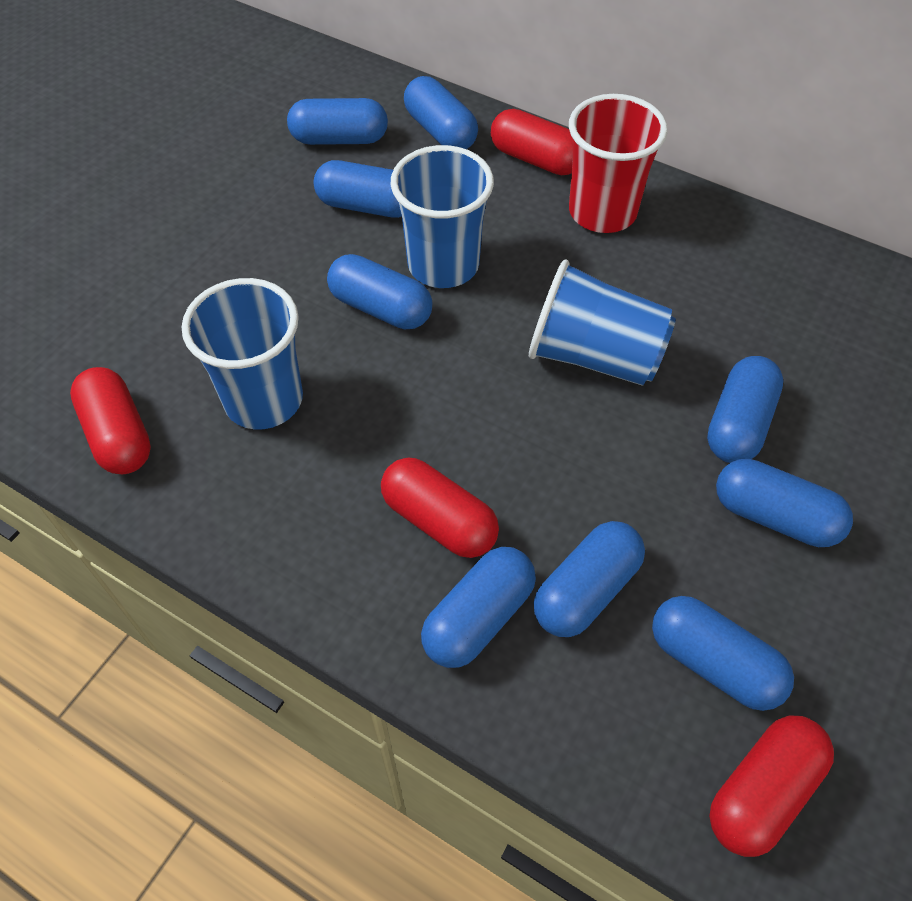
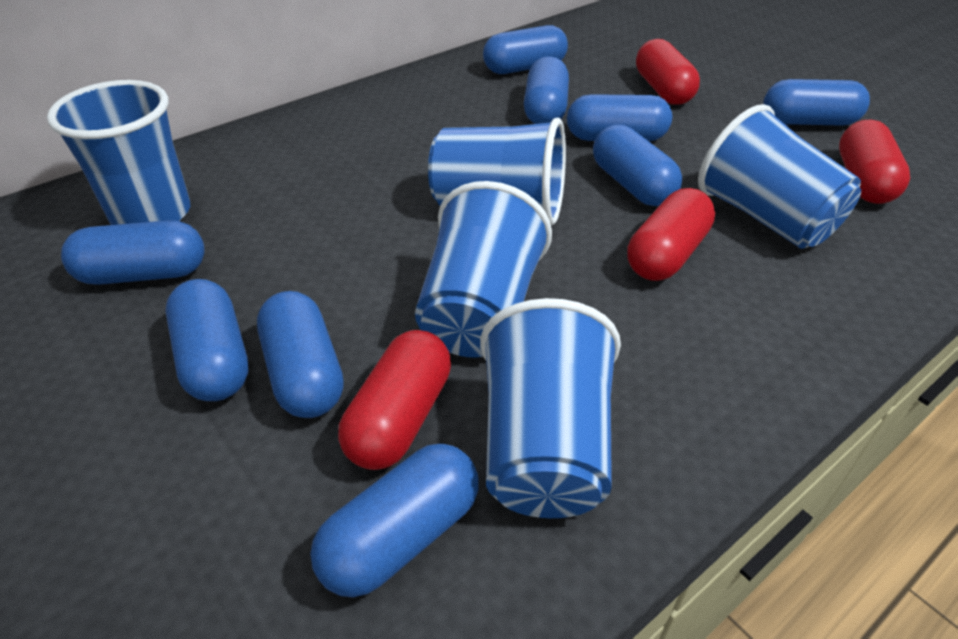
blue cup: [182,278,303,429] [391,145,494,288] [529,260,676,386] = 3 -> [47,80,190,225] [415,181,552,358] [428,118,566,226] [480,298,621,518] [698,104,861,249] = 5
red cup: [569,94,668,233] = 1 -> none = 0

